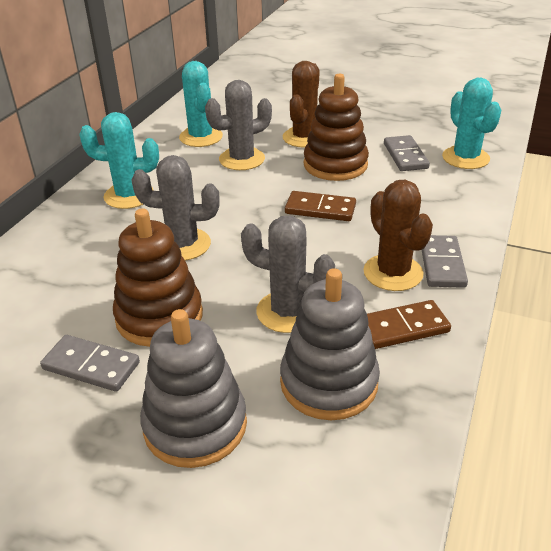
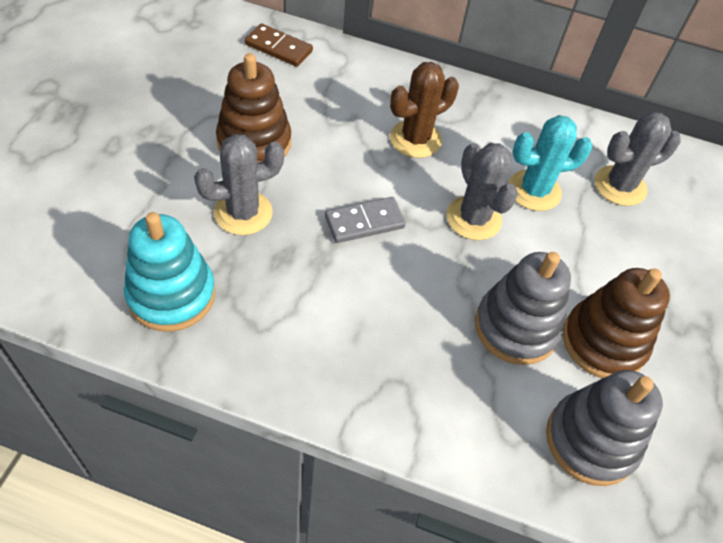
brown cactus: [283,61,319,148] [363,180,433,291] = 2 -> [390,62,459,158] = 1
brown domino: [285,191,356,221] [367,300,451,349] = 2 -> [245,24,313,67] = 1
grey domino: [40,335,140,392] [384,135,430,171] [422,235,468,288] = 3 -> [325,197,406,243] = 1
turquoise cactus: [79,112,159,209] [179,61,223,147] [442,78,502,169] = 3 -> [508,115,592,211] = 1
turquoise stacking toy: none = 0 -> [124,212,216,332] = 1

